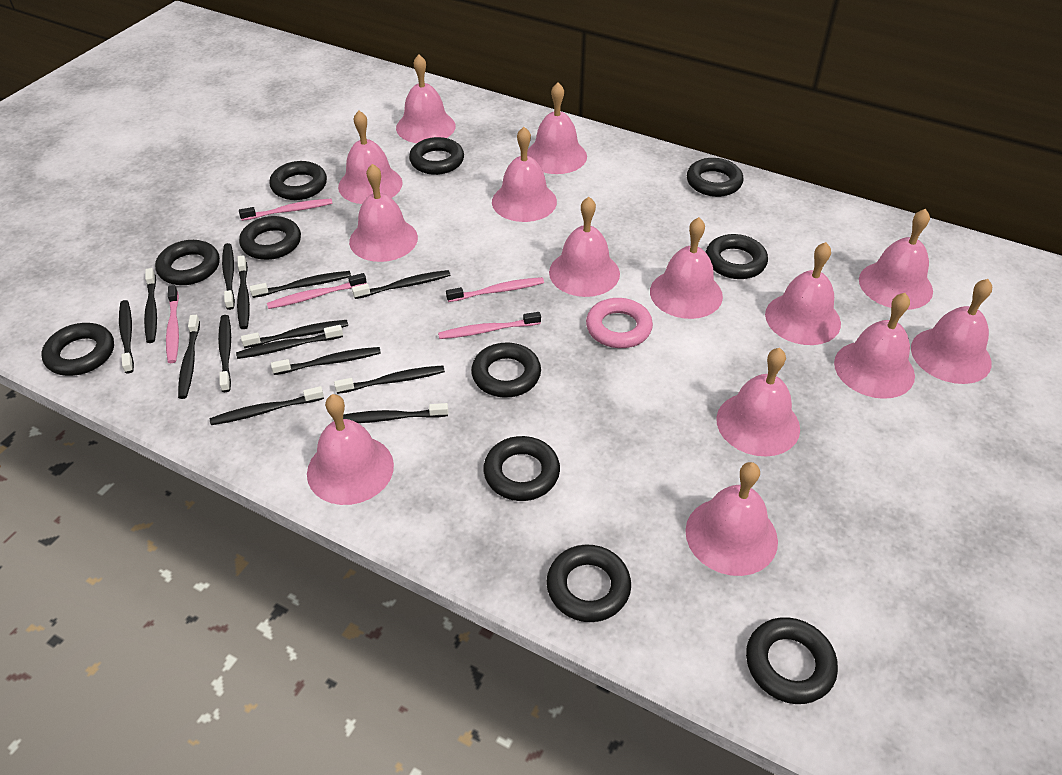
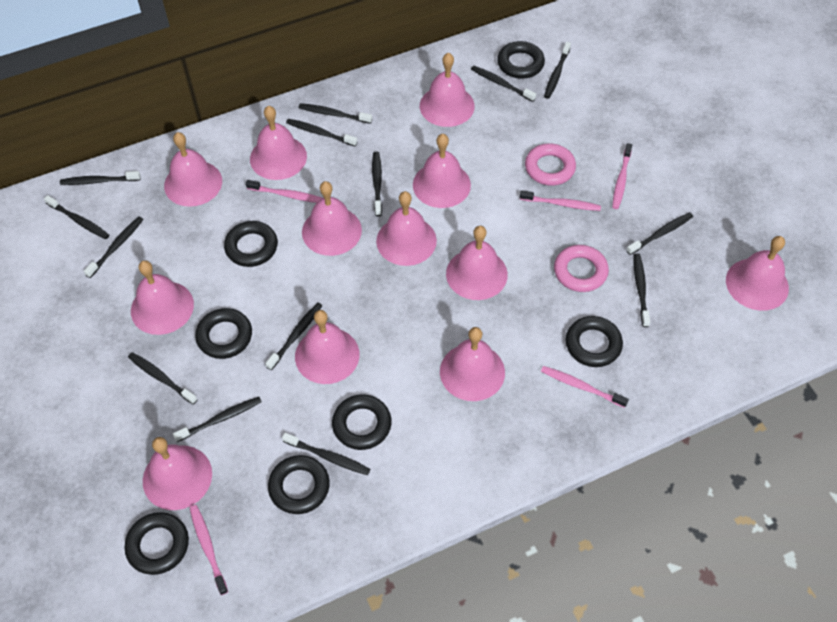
black ring: [42,323,114,376] [155,240,220,285] [239,216,301,260] [269,161,327,200] [409,137,464,175] [471,342,541,398] [483,436,560,501] [546,545,631,622] [687,158,743,197] [706,234,768,279] [746,617,838,704] = 11 -> [125,512,189,575] [195,308,252,359] [224,221,278,267] [268,455,330,514] [332,394,392,450] [497,41,545,79] [566,316,623,367] = 7
pink bell: [307,394,394,505] [338,111,403,204] [349,164,418,262] [396,55,456,143] [492,127,557,222] [527,83,587,174] [549,197,620,297] [650,217,723,319] [685,462,778,576] [716,348,800,456] [765,242,841,345] [834,293,915,399] [859,209,933,310] [911,279,992,384] = 14 -> [131,260,194,335] [143,437,212,510] [164,132,222,207] [250,106,307,180] [295,310,360,384] [302,181,362,256] [376,191,437,266] [413,134,471,208] [420,53,475,127] [440,327,505,401] [446,226,508,300] [726,236,789,311] = 12
pink ring: [586,298,653,348] = 1 -> [525,143,576,186] [554,245,609,292] = 2

